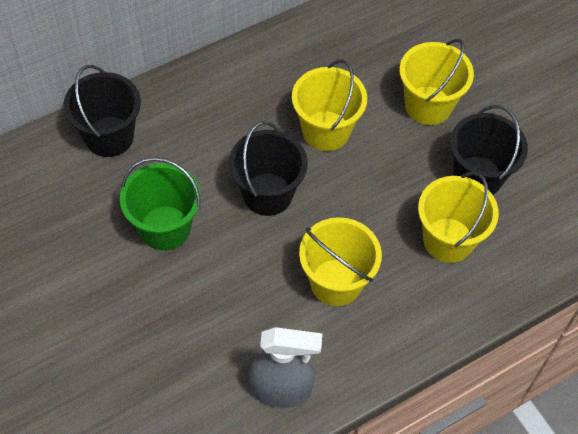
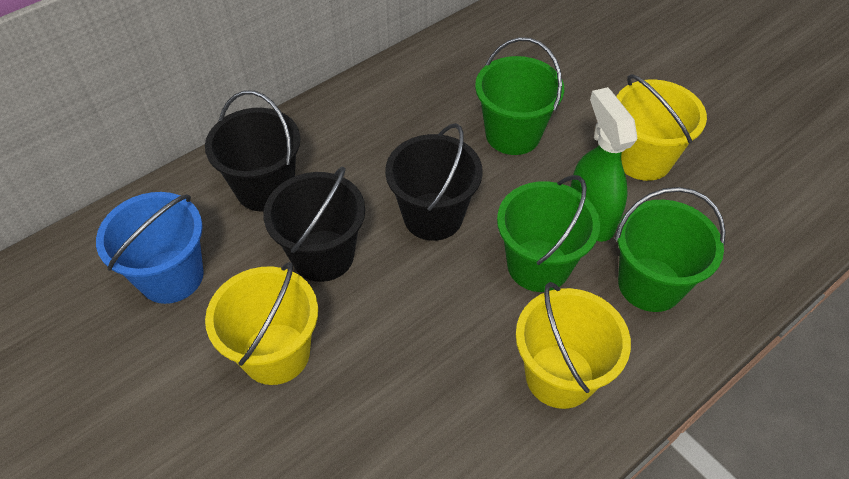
blue bucket: none = 0 -> [96,192,204,304] = 1
green bucket: [120,157,201,250] = 1 -> [475,37,564,155] [497,175,600,292] [615,187,726,312] = 3
green spray bottle: none = 0 -> [571,87,637,242] = 1
grey spray bottle: [249,327,322,408] = 1 -> none = 0
yellow bucket: [292,59,367,151] [299,217,382,306] [399,39,474,125] [418,172,499,263] = 4 -> [205,262,318,385] [516,282,631,409] [616,74,707,181] = 3

